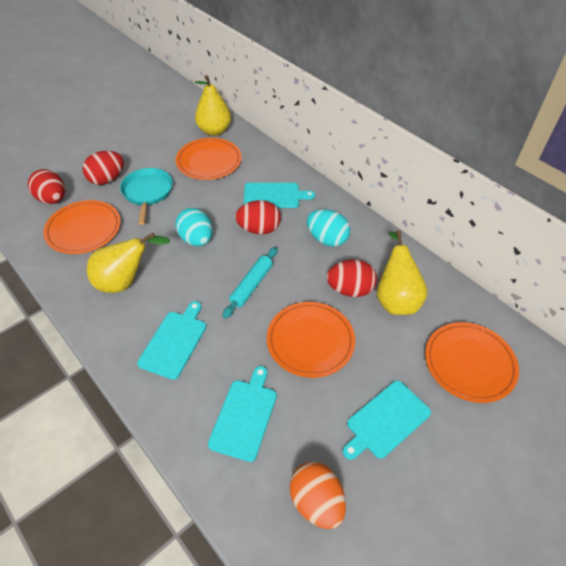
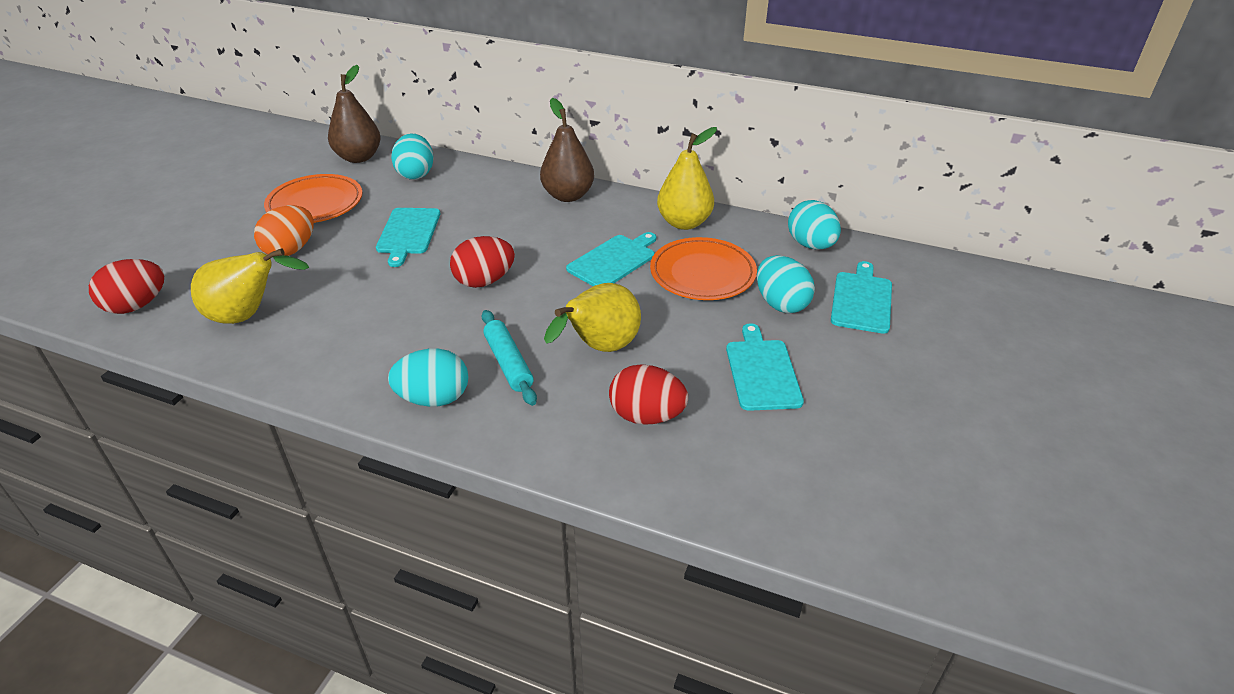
brown pear: none = 0 -> [328,65,381,163] [540,98,594,202] = 2
orange plate: [43,200,121,254] [176,138,242,180] [267,302,355,378] [425,322,519,403] = 4 -> [264,174,362,223] [650,237,757,300] = 2
red egg: [28,169,65,204] [82,151,124,185] [235,200,281,234] [327,259,377,297] = 4 -> [89,259,164,314] [450,236,515,288] [609,364,688,425] = 3
turquoise egg: [175,208,213,246] [307,209,350,247] = 2 -> [388,349,469,407] [391,133,433,180] [757,255,815,313] [788,200,841,250] = 4
turquoise pan: [120,168,173,225] = 1 -> none = 0

